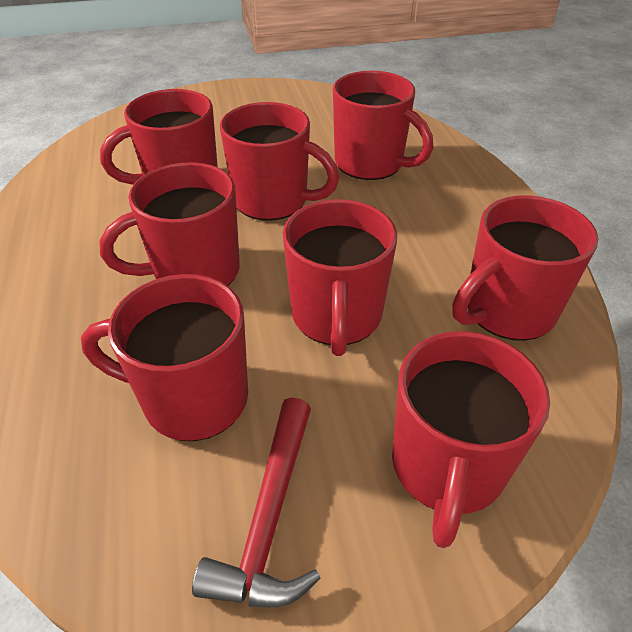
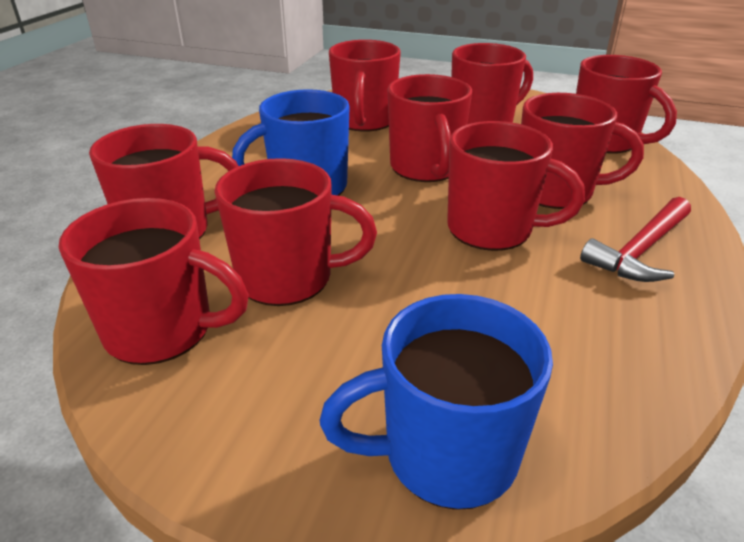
blue mug: none = 0 -> [232,89,350,196] [320,294,553,510] = 2
red mug: [81,274,248,441] [99,162,240,286] [100,89,218,185] [220,102,339,221] [283,199,397,356] [333,71,434,180] [392,331,550,548] [452,195,598,341] = 8 -> [59,198,249,365] [89,124,238,239] [214,158,377,306] [329,40,401,132] [388,74,472,182] [447,121,585,251] [451,43,533,124] [521,93,644,209] [576,55,677,154] = 9

